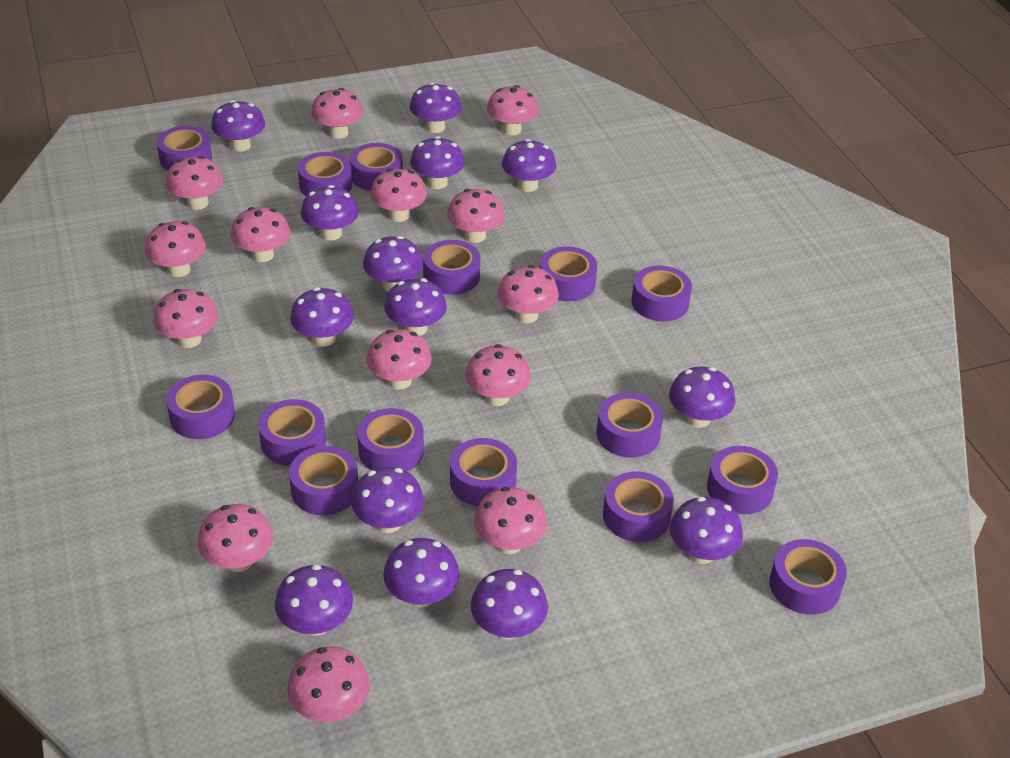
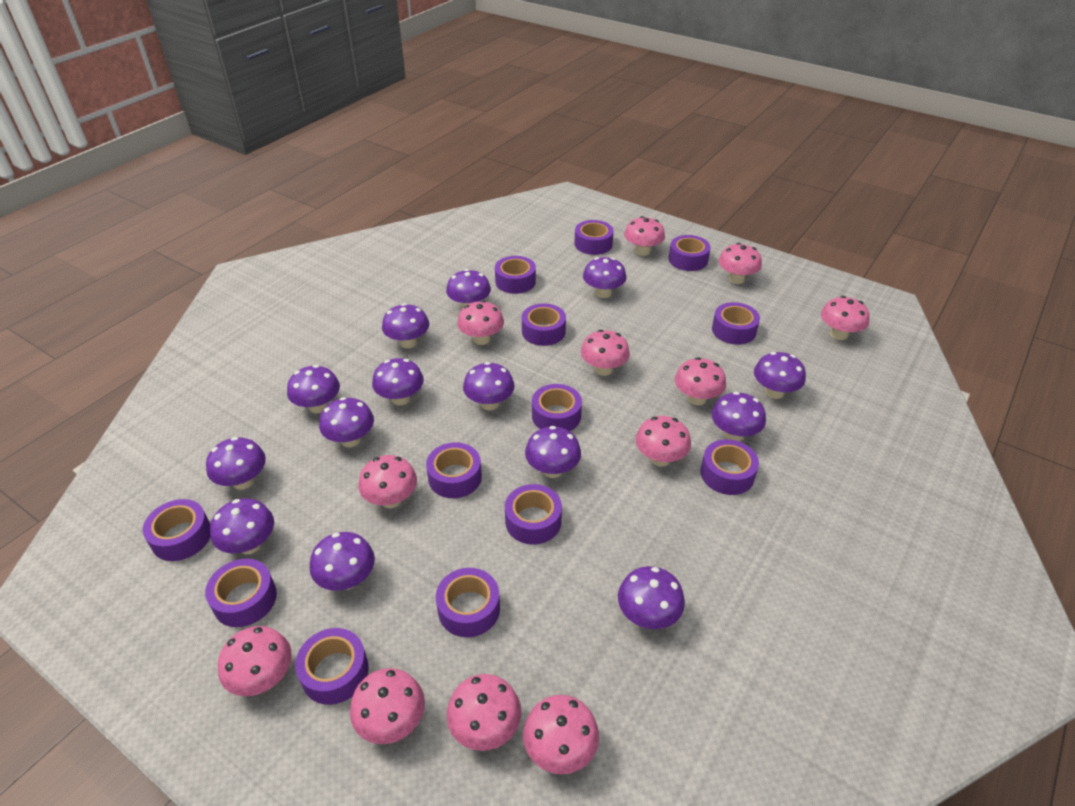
pink mushroom: [145,221,206,277] [153,289,218,348] [166,156,223,210] [198,504,273,572] [231,207,290,262] [287,646,370,722] [311,88,364,139] [366,329,432,390] [370,168,427,222] [447,189,505,243] [465,344,531,406] [474,487,547,554] [487,85,539,135] [497,265,559,323] = 14 -> [218,626,292,696] [350,668,425,744] [358,455,417,508] [447,674,521,751] [457,300,504,345] [523,695,599,774] [581,330,630,376] [624,216,665,256] [635,416,691,467] [675,357,726,405] [718,243,762,284] [821,296,870,340] = 12
purple tape: [157,126,212,171] [166,375,235,439] [258,399,326,465] [289,446,358,515] [298,152,352,196] [350,143,403,191] [357,408,424,471] [423,240,480,295] [450,438,517,506] [540,246,597,301] [596,393,663,458] [603,471,674,542] [631,265,692,321] [707,446,778,514] [769,539,847,615] = 15 -> [143,499,211,561] [205,559,277,627] [295,628,369,705] [426,442,482,498] [436,568,500,637] [495,256,536,294] [505,484,562,545] [522,303,566,346] [532,384,582,431] [574,220,614,255] [669,235,711,271] [701,439,759,495] [712,302,760,345] = 13

